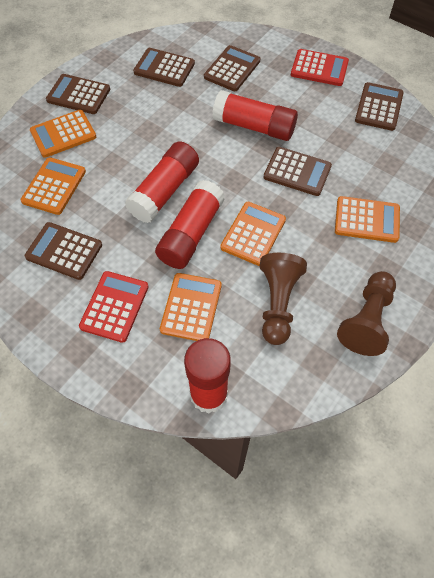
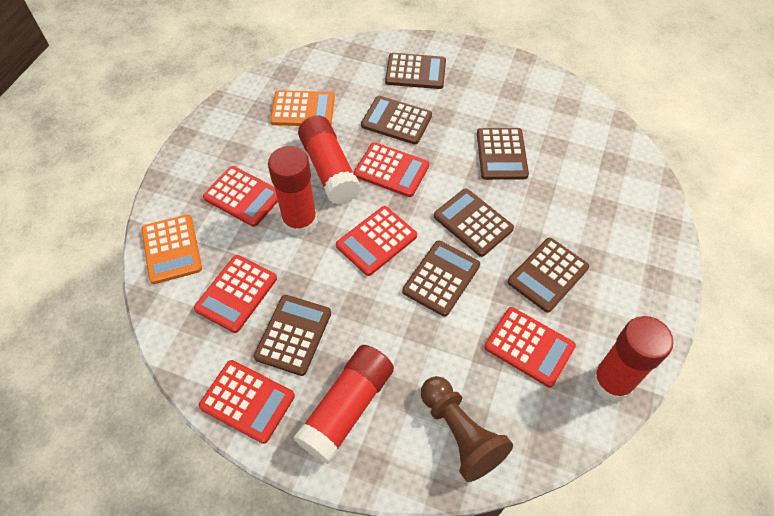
brown calculator: [25,222,102,280] [46,74,110,114] [133,48,195,87] [204,45,260,91] [264,147,332,196] [355,82,404,131] = 6 -> [254,295,331,376] [361,96,432,145] [385,53,446,89] [402,240,480,317] [434,189,514,257] [477,128,529,180] [508,238,589,313] = 7
brown pawn: [260,253,307,345] [337,271,396,356] = 2 -> [421,376,513,482] = 1
orange calculator: [20,157,86,215] [30,110,96,158] [160,273,222,341] [220,202,286,266] [335,196,400,243] = 5 -> [141,214,202,284] [270,90,335,126] = 2
red calculator: [79,271,149,343] [291,49,349,86] = 2 -> [194,255,277,333] [199,360,295,444] [203,166,278,227] [336,206,417,276] [354,142,429,197] [484,307,576,388] = 6

